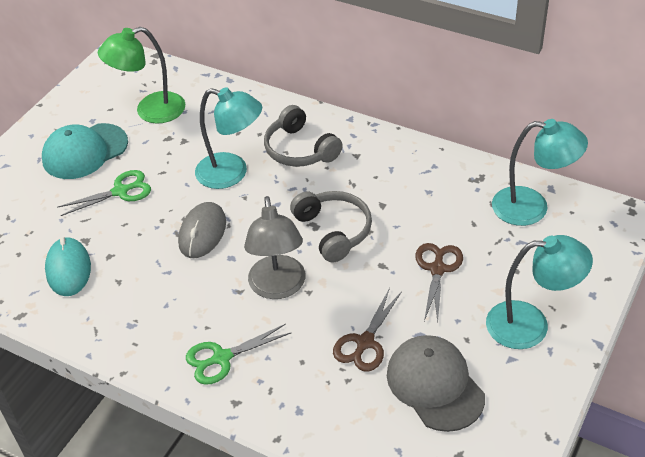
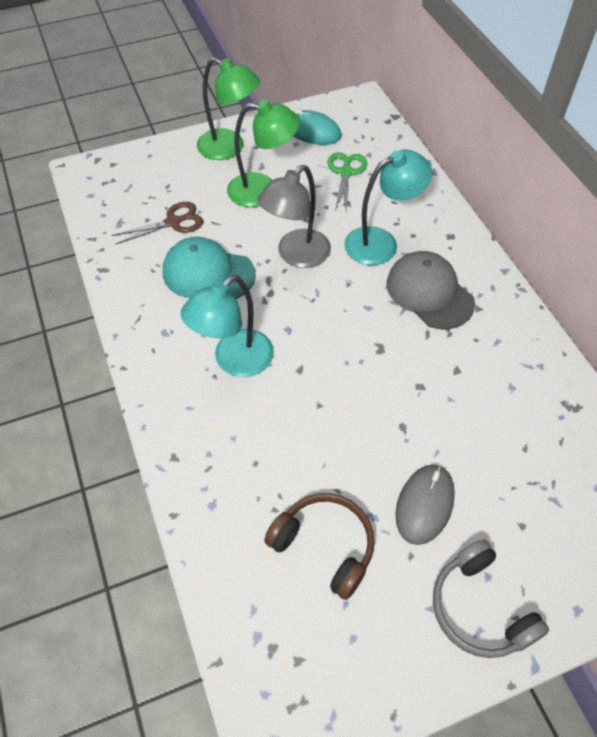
brown headphones: none = 0 -> [264,493,374,600] = 1
brown scissors: [333,288,402,372] [415,243,463,322] = 2 -> [112,202,203,244] = 1
green lamp: [98,27,185,123] = 1 -> [197,58,260,160] [227,100,300,207] = 2
green scissors: [57,170,151,216] [186,324,291,385] = 2 -> [327,152,367,212] = 1
grey headphones: [264,105,343,167] [290,191,372,263] = 2 -> [433,540,549,658] = 1
turquoise lamp: [195,87,262,189] [486,235,593,349] [492,119,588,226] = 3 -> [180,275,274,377] [344,150,432,265] = 2

